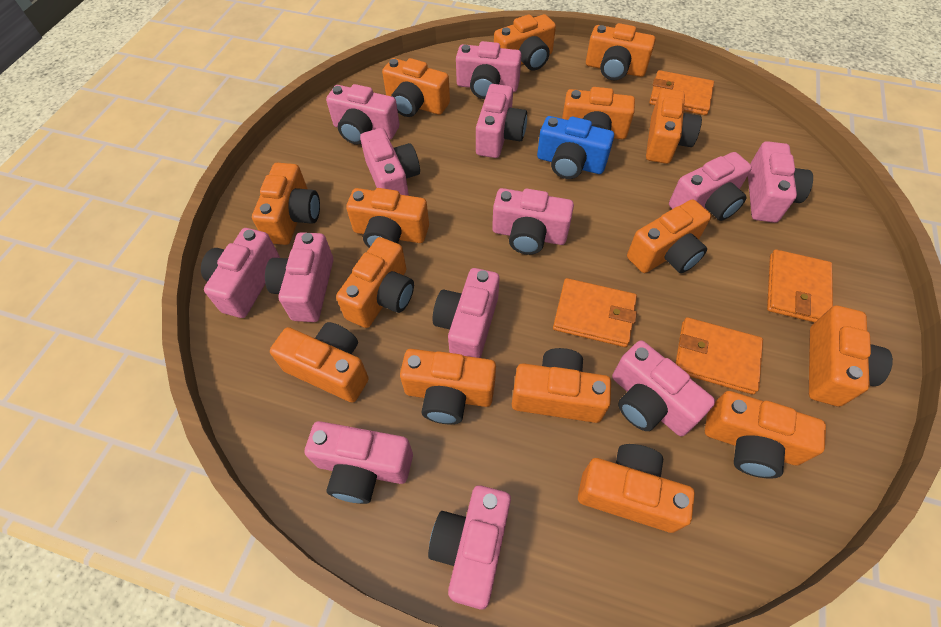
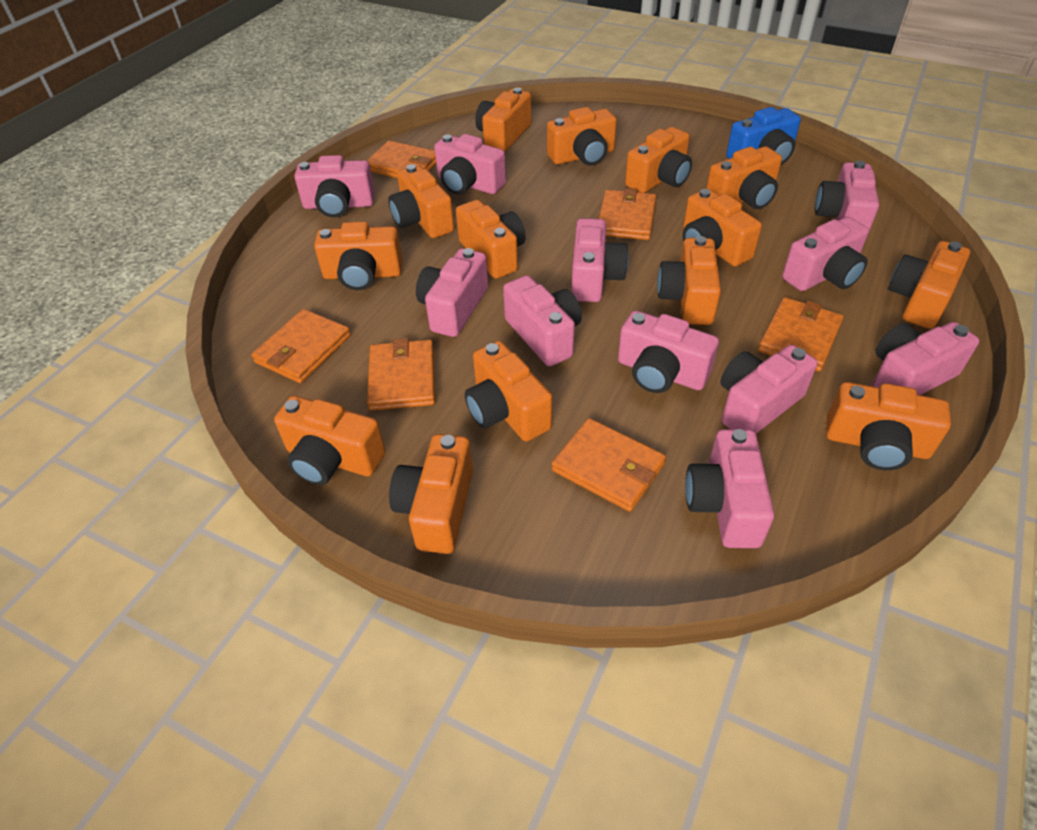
orange camera: [252,163,320,245] [270,322,369,403] [336,237,414,328] [346,188,429,248] [382,58,450,117] [400,349,496,424] [494,14,556,71] [512,348,611,423] [562,87,635,139] [578,444,695,533] [586,23,656,81] [627,199,711,273] [646,89,702,164] [705,391,826,478] [809,306,893,407] = 15 -> [274,396,385,485] [314,222,403,290] [388,164,454,238] [389,434,473,554] [456,200,526,279] [465,341,552,442] [475,87,531,153] [547,107,617,166] [625,127,692,193] [657,236,721,325] [683,189,762,267] [706,146,782,209] [826,382,951,470] [888,241,970,329] = 14
orange wallet: [553,278,637,347] [649,70,714,115] [676,317,763,394] [767,249,833,323] = 4 -> [252,309,351,383] [367,140,436,178] [367,338,435,410] [552,418,666,512] [599,188,656,240] [758,297,844,371] = 6
pink camera: [201,228,280,318] [265,232,333,322] [304,421,413,504] [326,84,400,145] [360,128,420,196] [428,485,511,610] [433,268,499,358] [456,41,522,99] [476,84,527,158] [492,188,574,255] [612,340,715,436] [669,152,752,221] [748,141,813,223] = 13 -> [294,155,375,217] [416,248,488,337] [434,134,506,194] [503,275,582,367] [571,218,629,302] [618,310,719,393] [685,429,774,548] [720,345,817,434] [782,217,869,291] [815,160,879,234] [872,322,979,395] = 11

